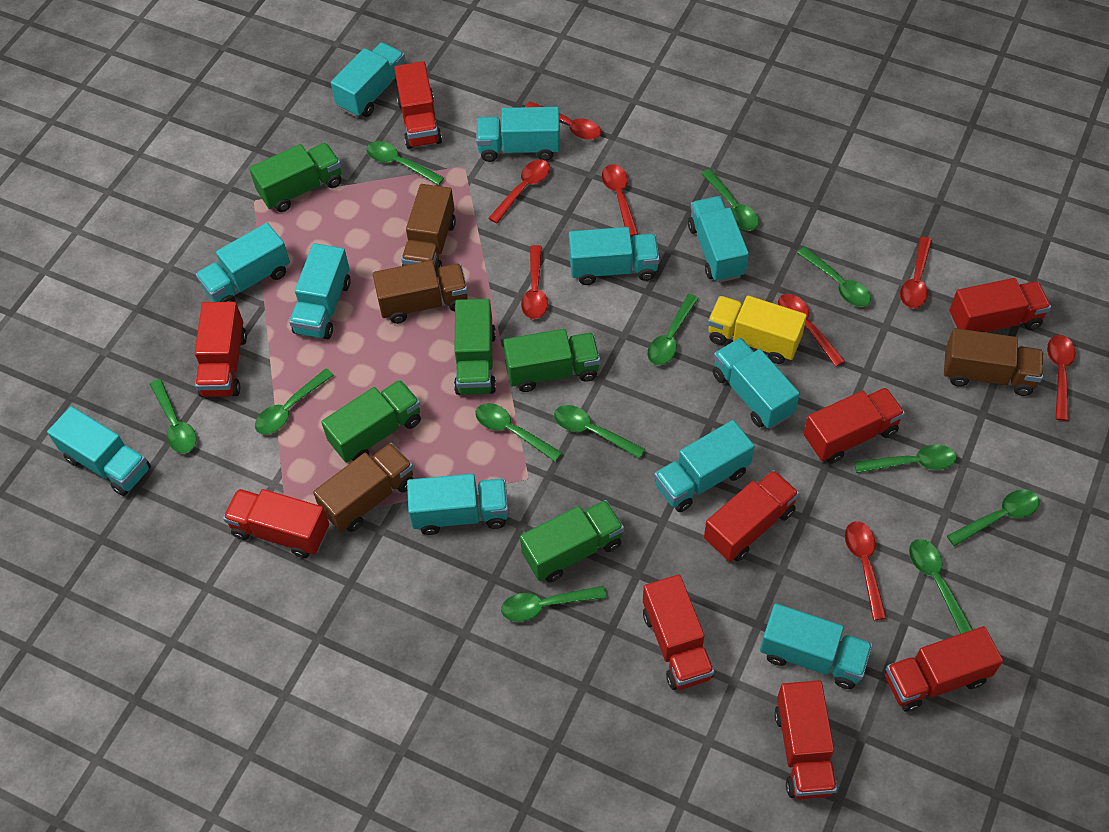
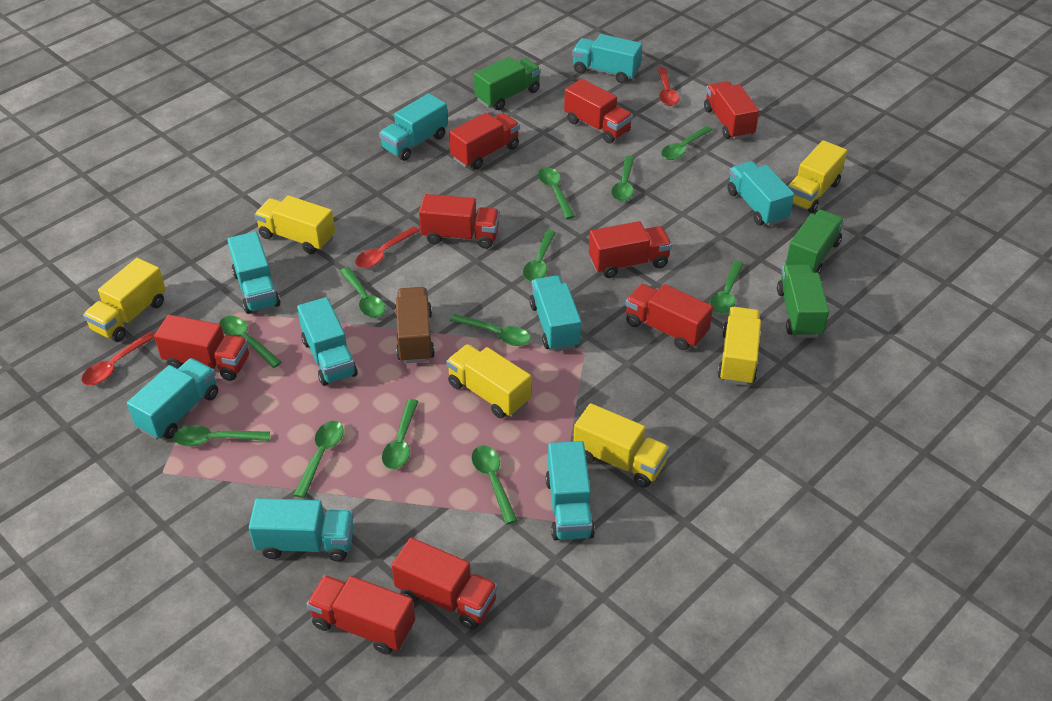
brown truck: [313,443,413,532] [373,260,468,324] [401,184,456,277] [944,328,1044,396] = 4 -> [395,287,435,363] = 1
green truck: [249,143,342,212] [321,380,421,463] [454,299,496,395] [503,329,600,392] [520,500,624,582] = 5 -> [474,57,541,110] [777,264,829,338] [786,210,844,274] = 3
red spoon: [488,160,550,224] [521,245,548,319] [525,101,601,140] [602,164,638,237] [778,294,845,367] [845,521,886,620] [900,237,932,308] [1047,335,1076,421] = 8 -> [82,331,155,385] [355,226,420,269] [657,67,680,106] = 3
turquoise truck: [47,406,151,496] [196,223,290,302] [289,243,351,339] [331,43,405,117] [407,474,508,535] [476,107,560,162] [569,227,659,285] [654,420,754,512] [688,196,749,283] [713,338,800,429] [760,603,872,689] = 11 -> [127,358,218,440] [227,231,281,314] [249,498,354,561] [297,297,358,386] [379,93,448,161] [529,275,581,352] [546,441,595,541] [572,34,642,83] [727,161,794,226] = 9
yellow truck: [708,296,807,364] = 1 -> [83,258,166,342] [254,195,335,254] [446,344,531,418] [574,403,670,488] [717,307,761,386] [788,140,847,213] = 6

